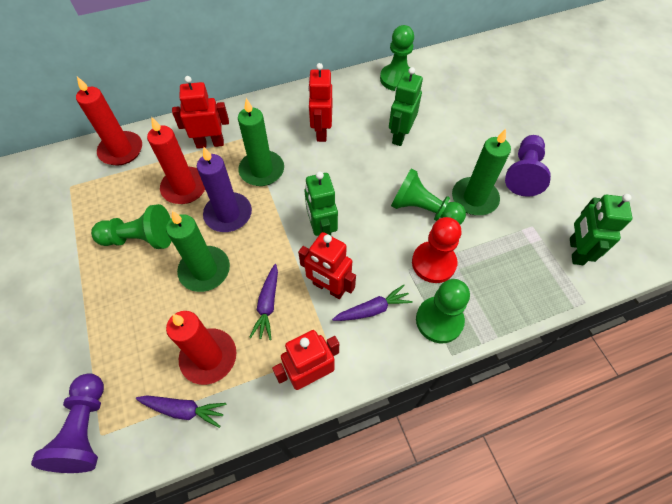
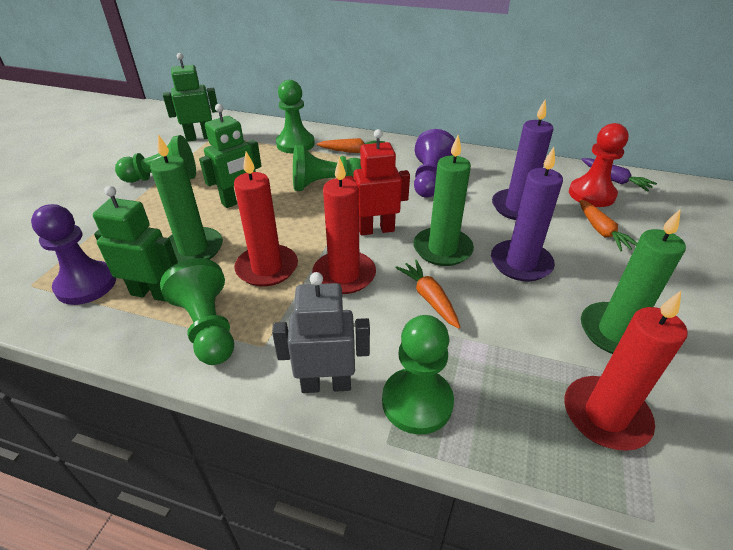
green pawn: [91,204,171,249] [380,25,415,91] [391,168,466,224] [416,279,470,343] = 4 -> [115,135,196,183] [160,258,234,365] [276,80,315,153] [293,145,362,191] [382,315,454,434] = 5
grey robot: none = 0 -> [272,272,370,393] = 1
orange carrot: none = 0 -> [317,138,385,153] [395,260,461,329] [579,199,637,252] = 3
purple candle: [197,147,252,232] = 1 -> [491,147,563,281] [492,99,553,220] = 2
purple carrot: [136,395,226,428] [249,264,278,340] [332,285,413,321] = 3 -> [581,158,657,192] = 1
red robot: [172,76,229,149] [272,330,339,390] [298,232,356,299] [308,63,332,142] = 4 -> [344,129,410,235] = 1

